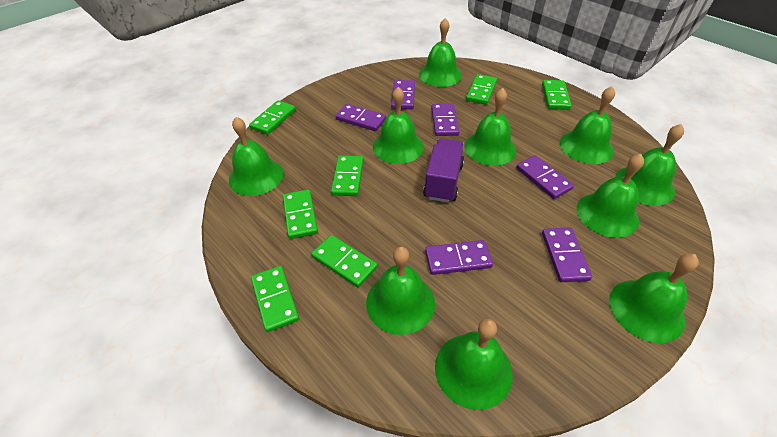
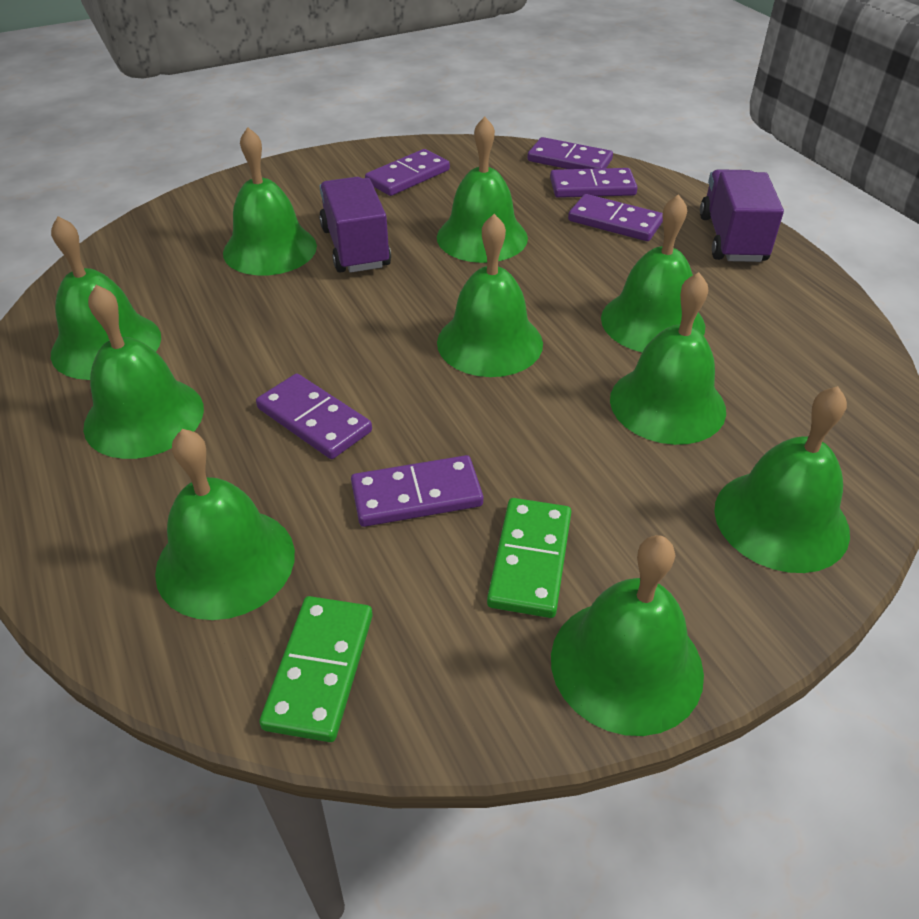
green domino: [249,100,296,135] [251,266,299,332] [283,190,318,239] [312,235,378,287] [331,155,364,196] [466,74,497,105] [542,80,572,110] = 7 -> [259,596,373,742] [487,498,571,618] = 2
purple truck: [423,138,464,203] = 1 -> [319,177,391,273] [700,169,784,262] = 2

